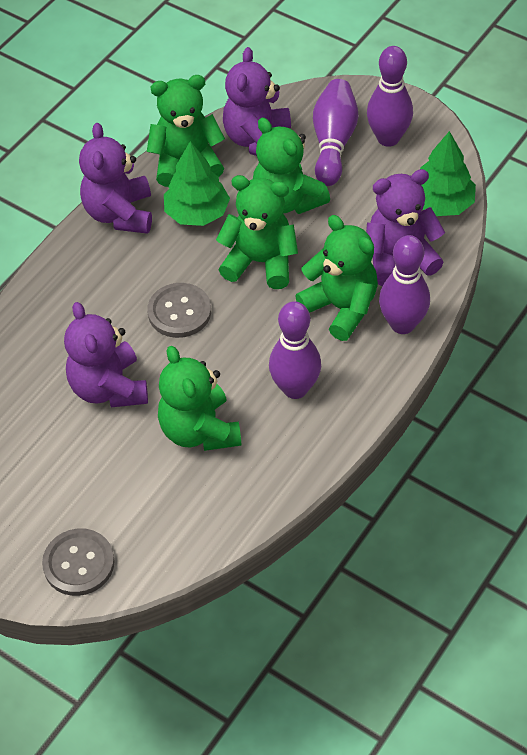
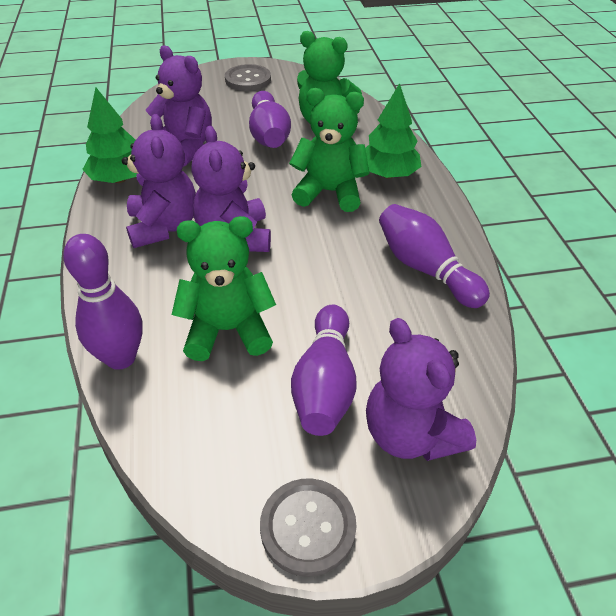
green teddy bear: [147,75,225,187] [158,346,241,451] [216,175,298,289] [253,118,330,214] [295,215,378,341] = 5 -> [172,216,276,361] [289,88,370,212] [297,31,362,123] = 3

